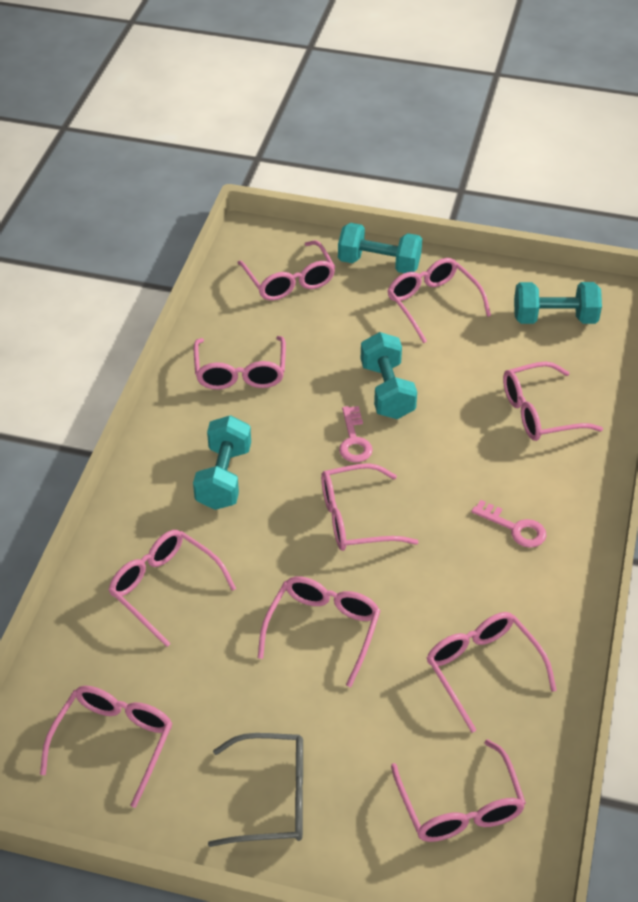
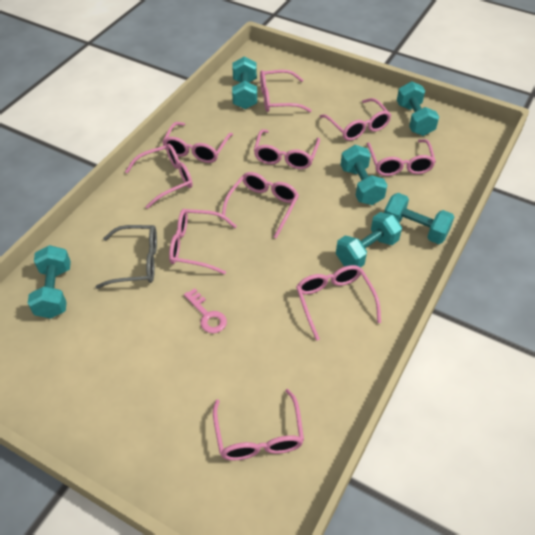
pink key: [339,406,373,462] [471,500,547,548] = 2 -> [184,288,227,333] = 1
turquoise dumbbell: [193,415,251,510] [338,223,422,273] [361,332,417,419] [514,282,602,324] = 4 -> [28,245,71,318] [232,57,257,109] [336,212,402,268] [341,145,387,205] [384,193,454,244] [397,81,439,136] = 6

